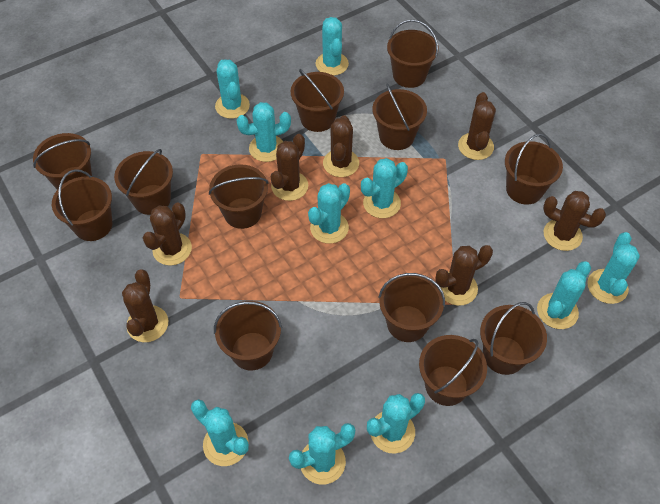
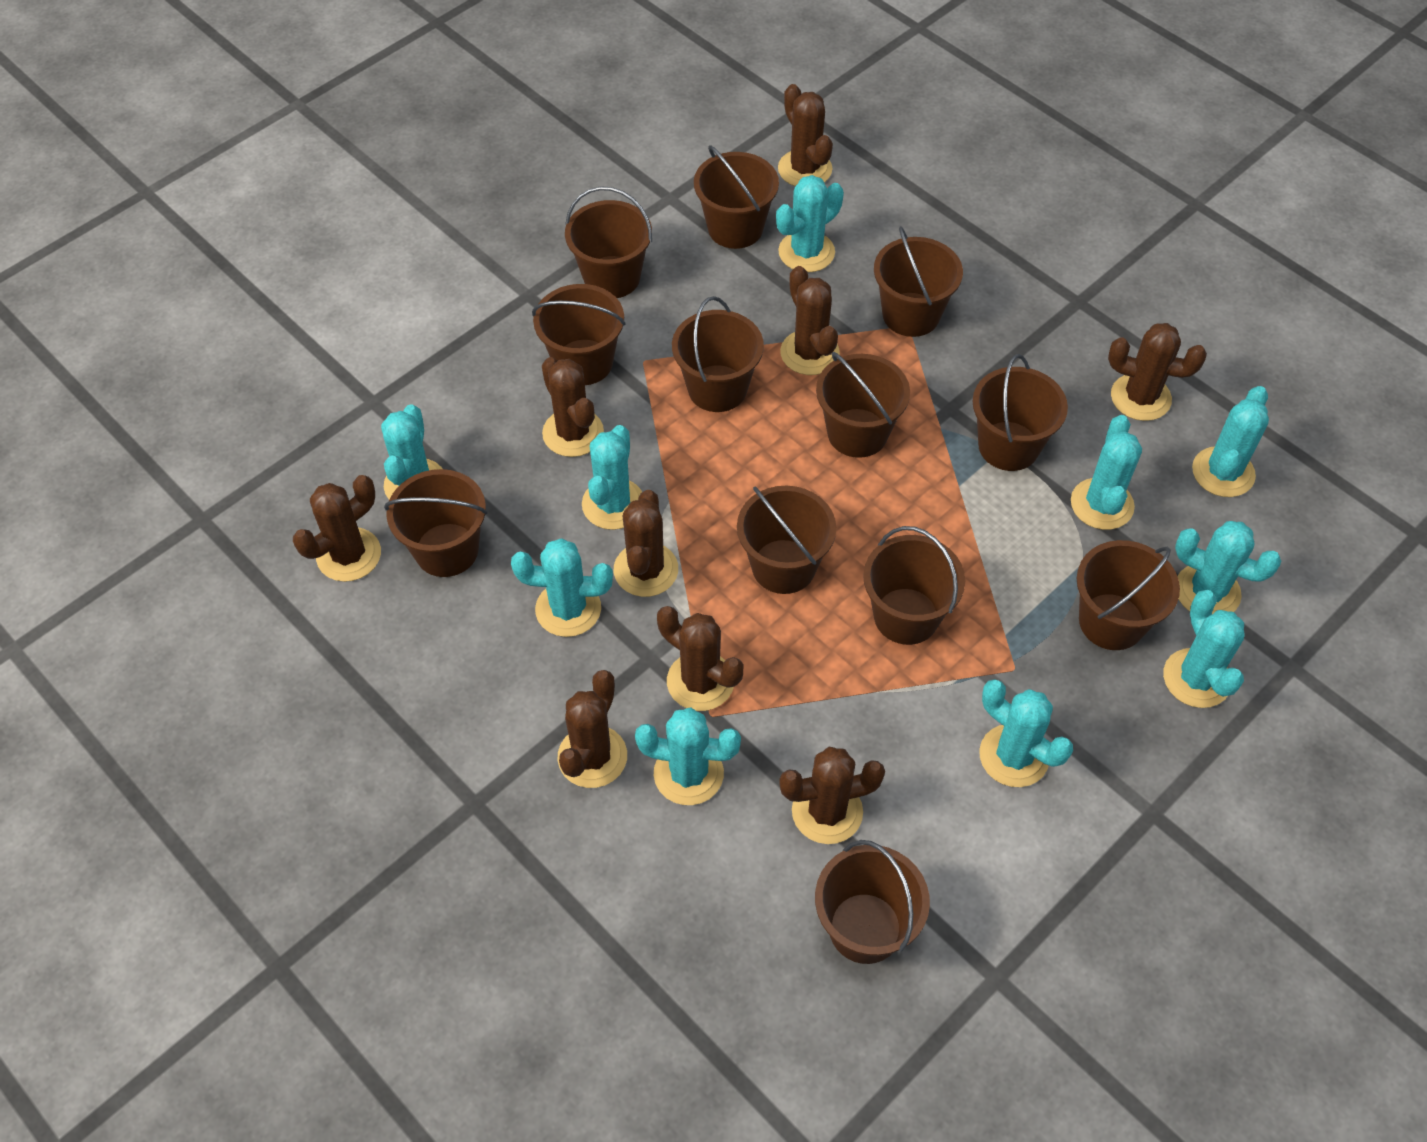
brown cactus: [122,269,168,342] [143,203,192,266] [271,134,308,201] [323,115,359,177] [435,245,493,306] [458,92,496,160] [543,191,606,251] = 7 -> [293,475,381,582] [542,357,604,457] [558,670,627,788] [614,490,678,597] [657,606,743,711] [778,84,833,186] [779,747,885,844] [780,266,840,375] [1108,323,1207,421] = 9

